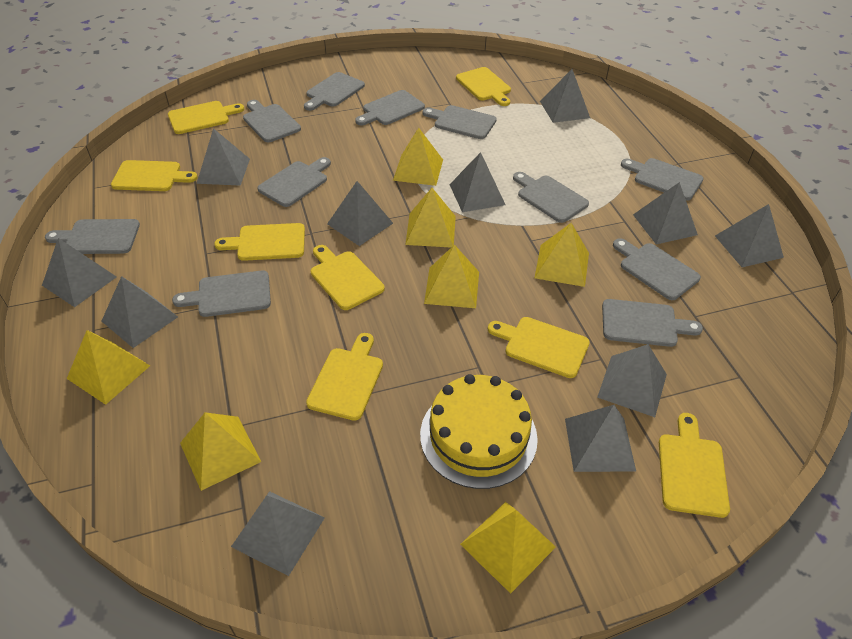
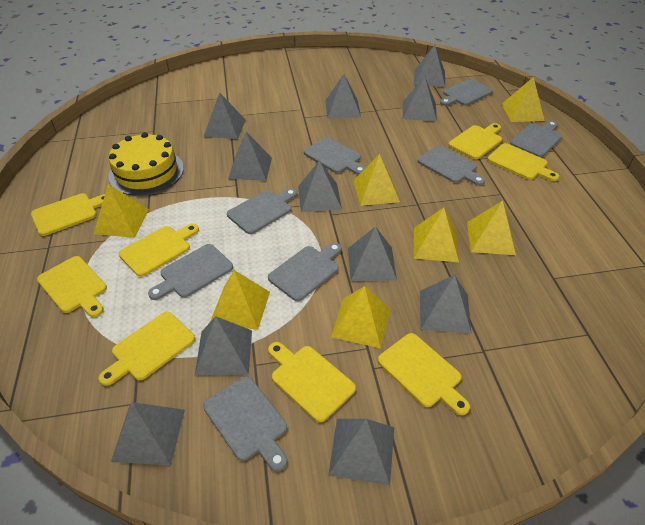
grey cutting board: [45,219,140,254] [172,270,271,317] [243,100,301,142] [257,157,331,207] [304,72,365,111] [355,90,425,125] [423,105,497,139] [513,172,589,223] [602,299,703,347] [613,238,701,300] [621,158,704,201] = 11 -> [148,244,233,300] [203,376,287,471] [227,188,297,234] [268,242,342,301] [304,137,365,175] [418,146,485,186] [440,79,493,106] [510,121,562,157] = 8

